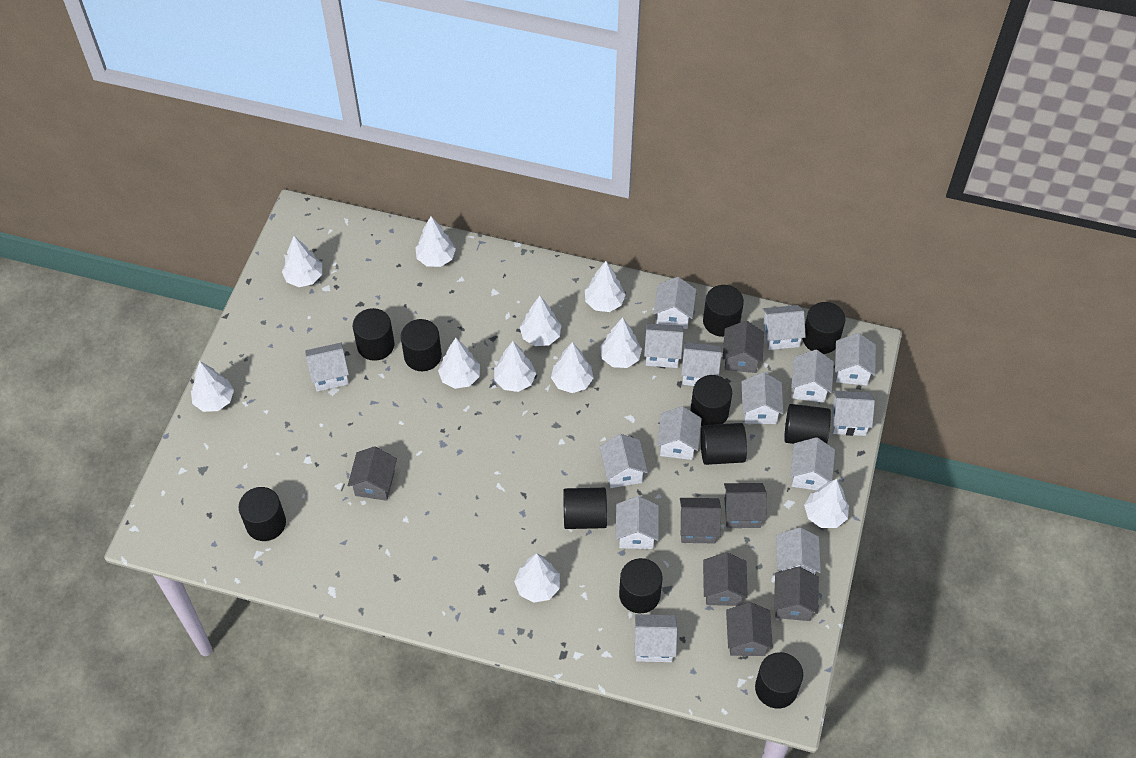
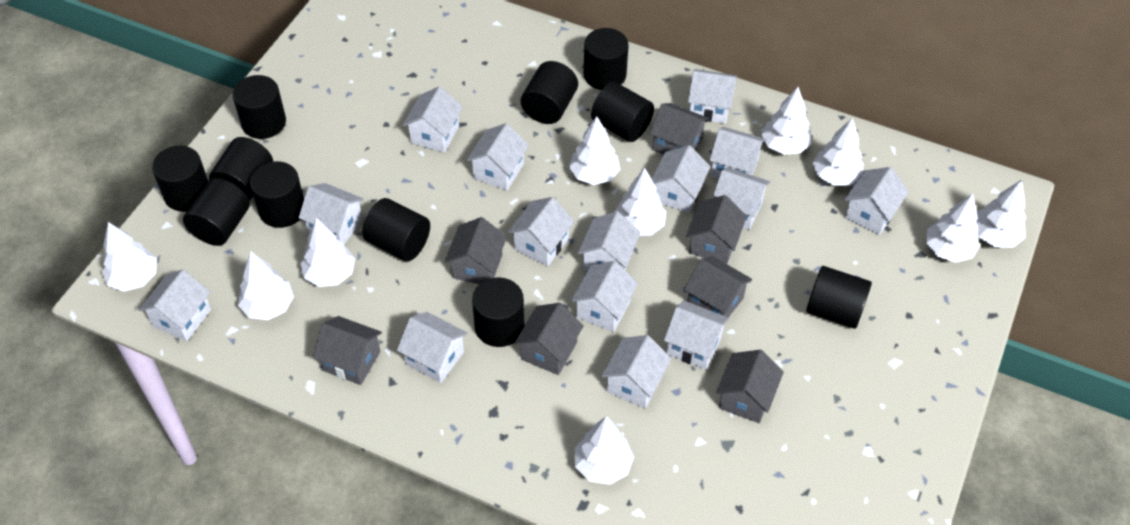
white tree: [191,362,234,412] [282,236,322,287] [415,216,456,267] [438,338,480,389] [494,341,536,392] [514,553,560,603] [520,296,561,346] [551,342,593,393] [585,261,626,312] [600,317,642,368] [804,479,849,528] = 11 -> [102,222,157,292] [238,251,294,320] [300,218,355,287] [569,116,620,185] [575,416,634,485] [614,168,666,236] [761,87,812,155] [813,118,864,186] [926,194,980,263] [976,180,1026,247] = 10

